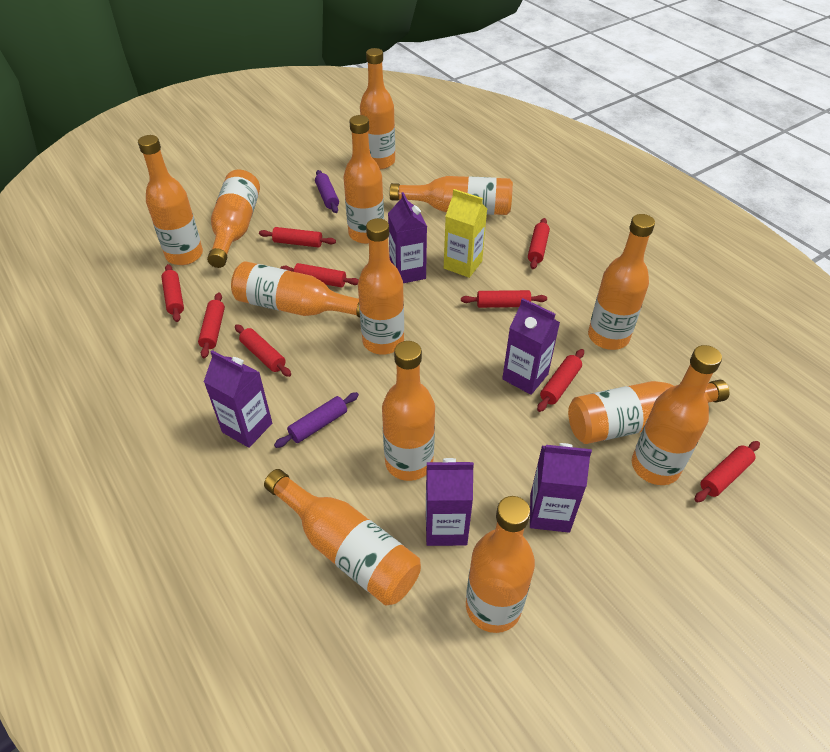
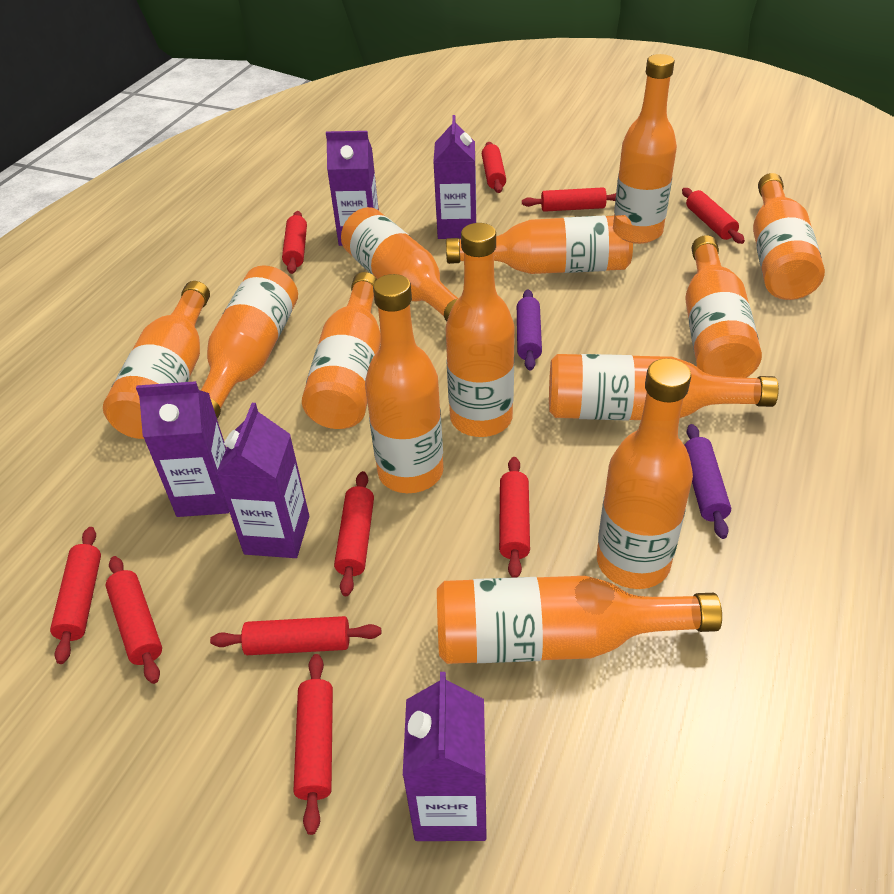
red rolling pin: [161,264,184,322] [198,293,225,358] [235,324,291,377] [259,227,336,248] [280,263,359,287] [461,290,547,308] [528,218,550,269] [537,349,584,412] [694,441,760,502] = 9 -> [50,527,101,664] [106,556,162,684] [210,616,381,655] [282,211,307,274] [293,654,333,835] [334,471,374,596] [482,142,506,193] [499,457,530,578] [522,187,616,212] [682,188,745,244] = 10
yellow carton: [444,189,487,278] = 1 -> none = 0

